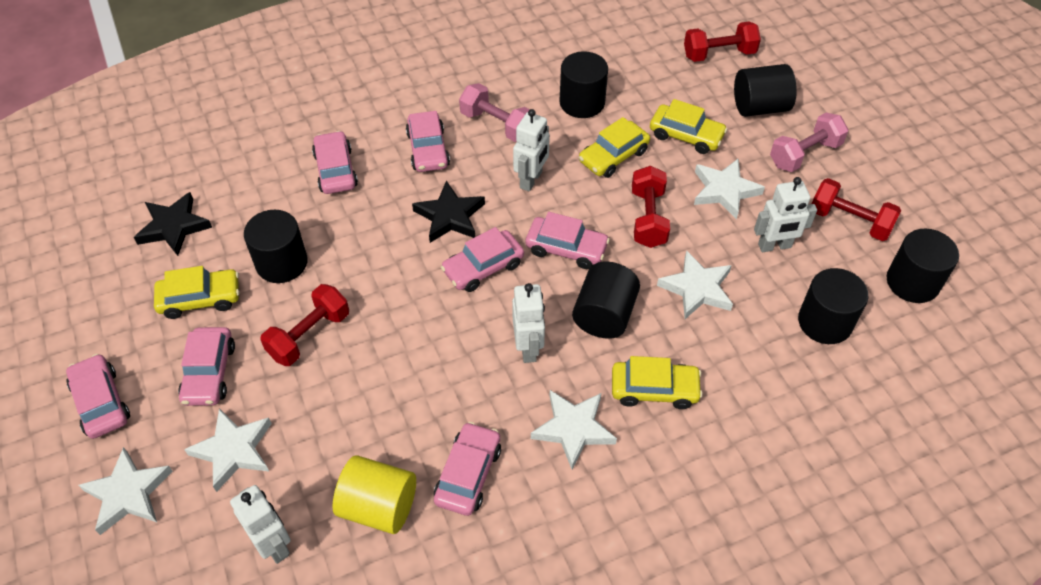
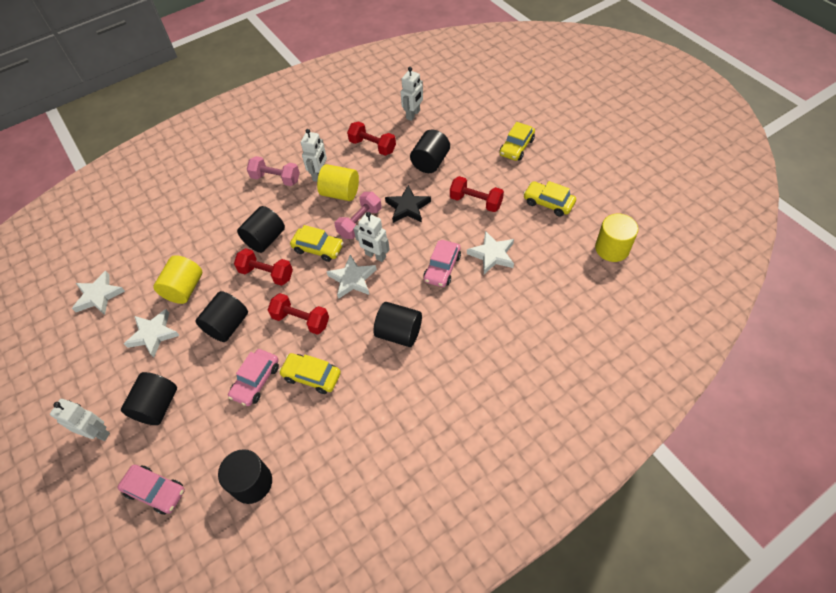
black star: [134,192,212,256] [412,181,485,243] = 2 -> [385,185,431,223] = 1
pink car: [66,354,130,439] [178,327,235,406] [312,131,358,194] [406,111,450,172] [434,422,501,516] [441,227,524,292] [526,212,610,269] = 7 -> [117,465,185,515] [228,349,279,406] [423,240,461,287] = 3
white star: [79,447,173,535] [184,408,272,492] [531,390,617,469] [657,250,733,319] [694,159,765,219] = 5 -> [72,271,125,315] [124,309,180,358] [326,255,377,299] [467,231,514,274] = 4
yellow cylinder: [333,455,416,534] = 1 -> [153,255,202,304] [317,164,359,201] [595,214,638,262] = 3

